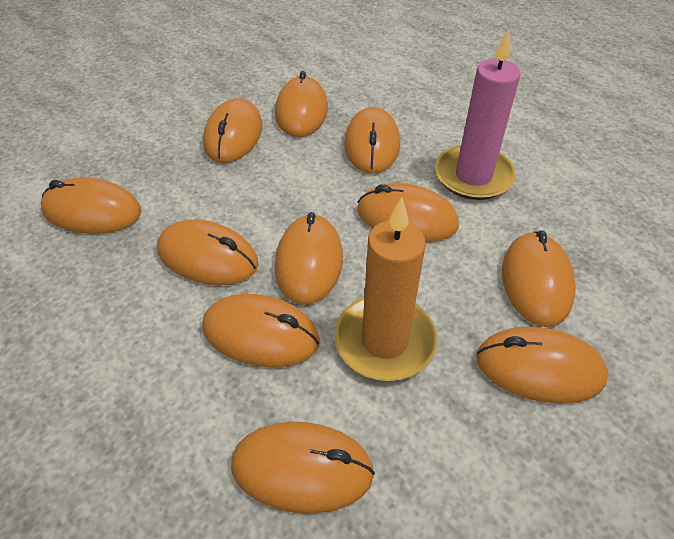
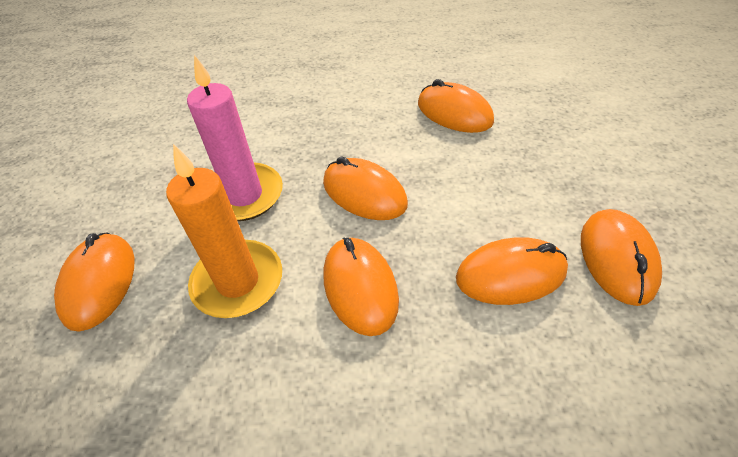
orange mouse: [41,177,141,234] [157,219,258,285] [202,294,320,367] [203,98,262,163] [231,422,375,514] [275,71,328,137] [275,212,343,305] [344,107,400,174] [357,183,459,242] [476,327,608,404] [502,230,576,327] = 11 -> [54,233,134,332] [323,156,408,220] [323,238,399,336] [418,79,494,133] [456,237,568,305] [581,209,662,306] = 6

